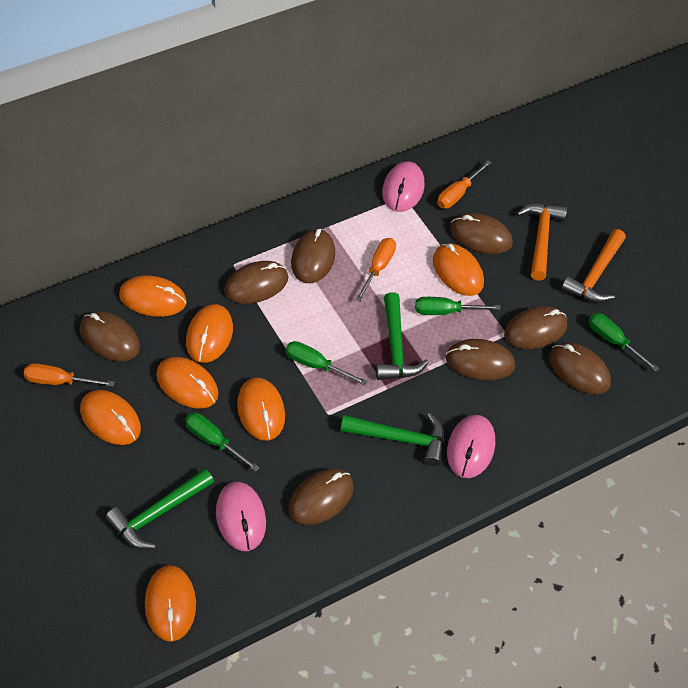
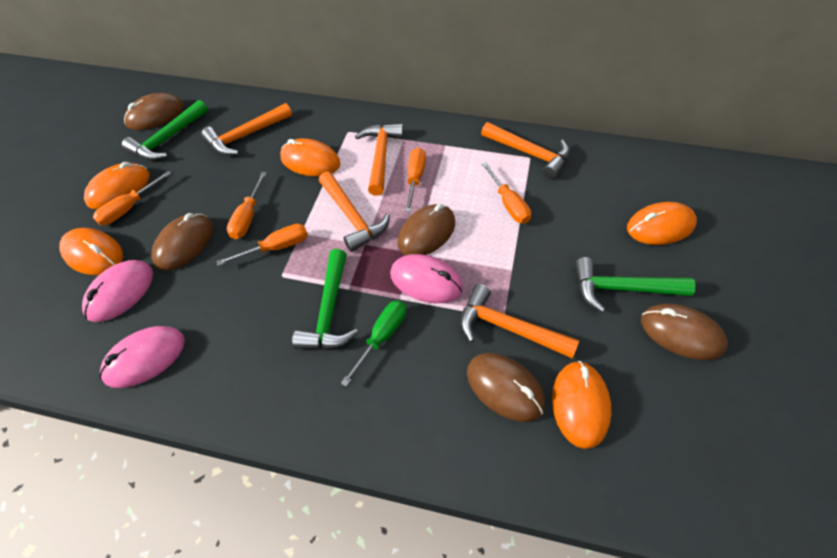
brown mouse: [80,311,140,361] [224,261,288,304] [288,469,354,525] [291,229,335,283] [446,339,515,381] [450,213,513,254] [504,306,567,349] [549,342,611,394] = 8 -> [124,93,184,130] [151,213,213,271] [397,204,455,255] [467,353,545,422] [641,304,728,360] = 5
green screwdriver: [185,413,260,472] [285,341,367,385] [415,297,501,315] [588,313,660,372] = 4 -> [341,300,406,387] = 1
orange hammer: [517,204,567,281] [561,229,626,303] = 2 -> [201,103,292,156] [319,171,390,252] [355,124,403,196] [461,284,579,358] [481,122,570,179] = 5
orange mouse: [80,390,141,445] [119,276,187,317] [145,565,196,642] [156,357,218,409] [186,304,233,363] [237,378,285,441] [433,243,484,296] = 7 -> [59,228,123,275] [84,162,150,209] [280,138,340,177] [552,361,611,449] [627,202,697,245] = 5
orange screwdriver: [24,363,115,387] [355,238,396,301] [437,160,492,209] = 3 -> [93,171,172,225] [216,224,308,266] [227,172,267,239] [405,148,426,212] [482,162,531,224] = 5

